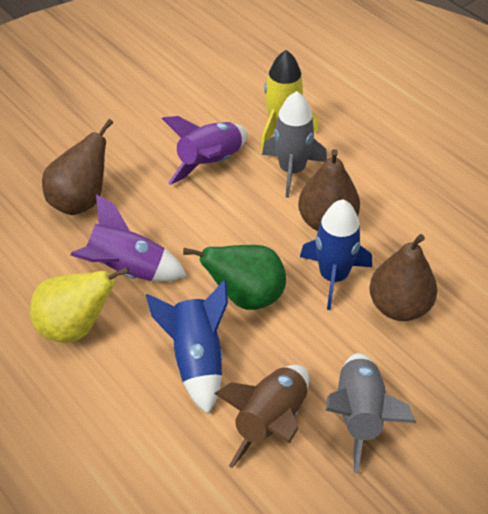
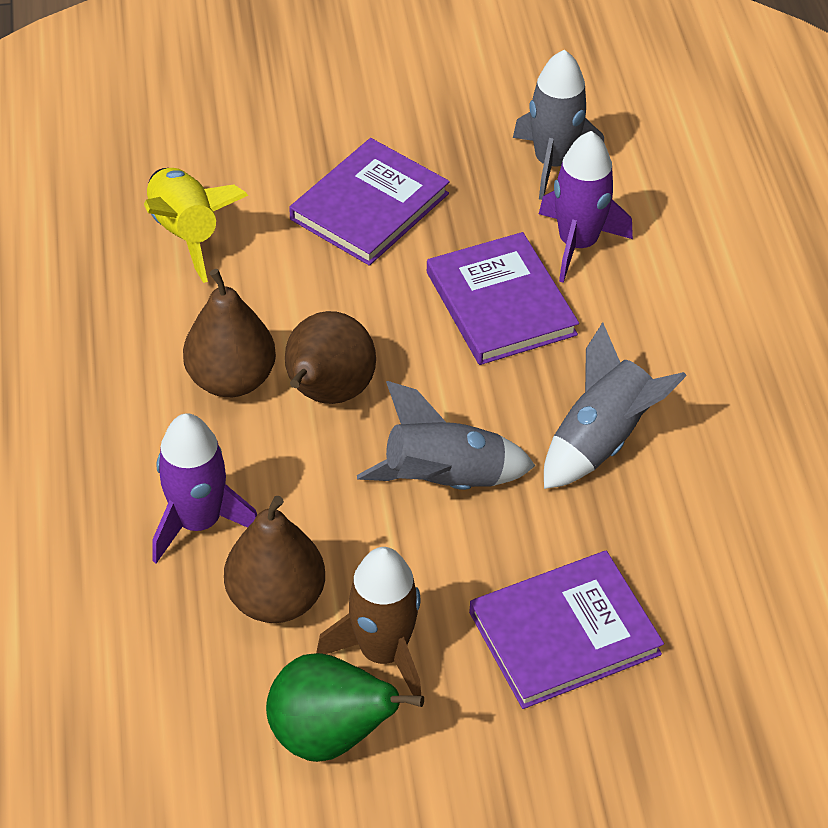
blue rocket: [146,280,228,414] [300,199,372,310] = 2 -> none = 0
grey rocket: [262,91,327,198] [326,353,416,473] = 2 -> [357,381,535,490] [513,50,604,200] [544,323,687,489] = 3
purple book: none = 0 -> [289,138,450,266] [427,232,579,365] [469,551,664,709] = 3
yellow pear: [30,267,129,343] = 1 -> none = 0

